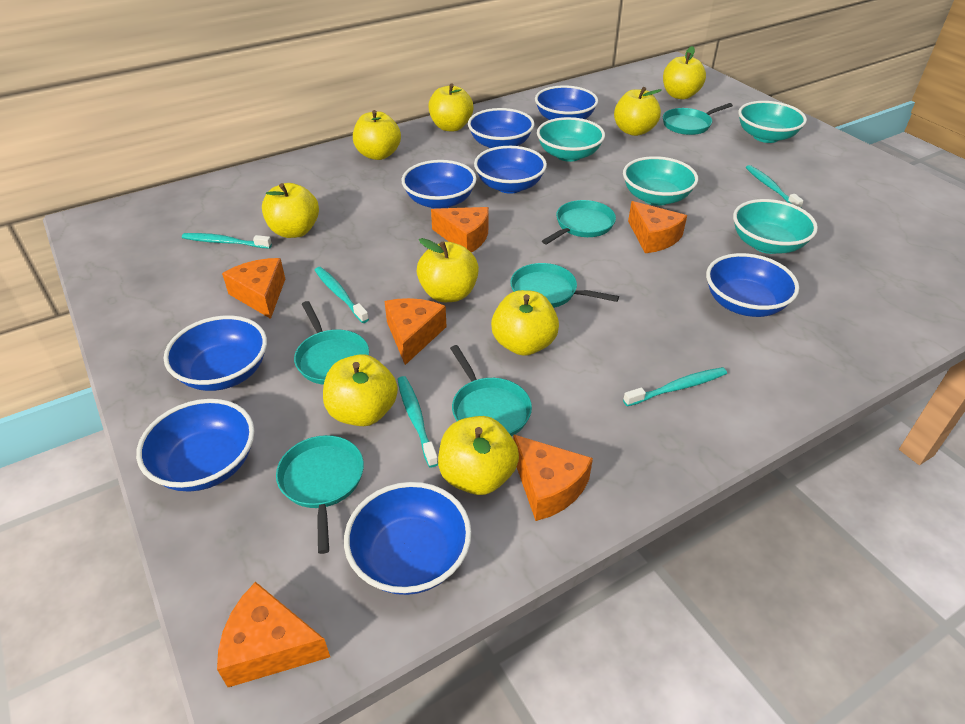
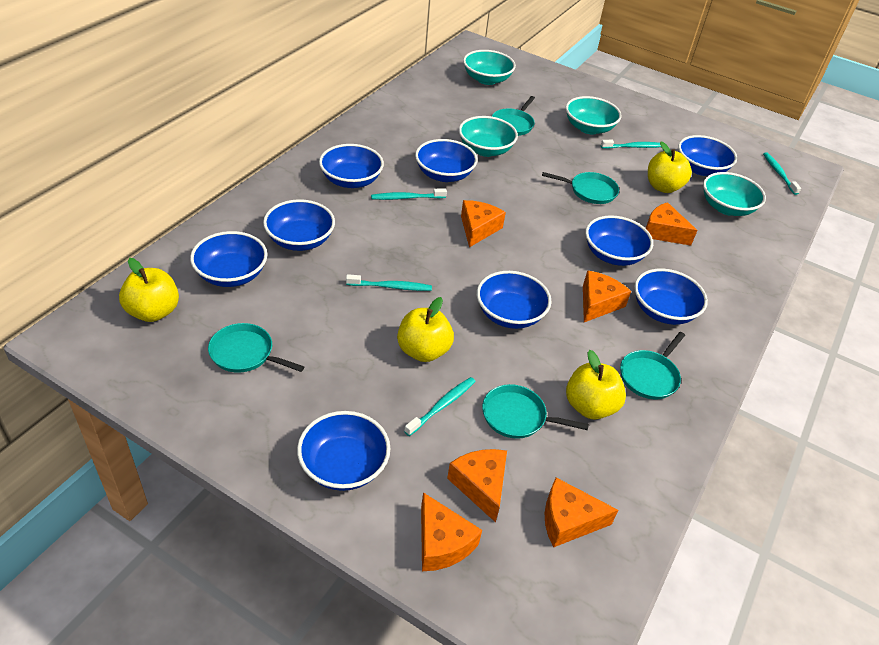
blue bowl: [136,399,254,491] [164,315,267,391] [344,482,472,595] [401,160,477,209] [468,108,534,148] [474,146,547,194] [535,85,598,120] [706,253,799,317] = 8 -> [190,231,268,287] [263,199,335,251] [297,411,391,491] [319,144,384,188] [415,139,477,182] [477,271,552,329] [585,215,653,266] [634,269,708,325] [678,135,737,176] = 9
turquoise pan: [276,435,364,554] [294,301,369,385] [450,345,532,436] [510,263,619,308] [542,200,616,244] [663,103,733,135] = 6 -> [208,323,304,373] [482,384,589,439] [492,96,535,136] [542,172,619,204] [620,332,685,400] = 5
yellow apple: [262,183,319,238] [323,354,398,426] [353,110,401,160] [417,238,479,302] [428,84,473,131] [438,416,519,495] [491,290,559,356] [614,87,662,136] [663,46,706,99] = 9 -> [119,258,179,322] [397,297,454,362] [566,350,626,419] [648,142,692,193] = 4

